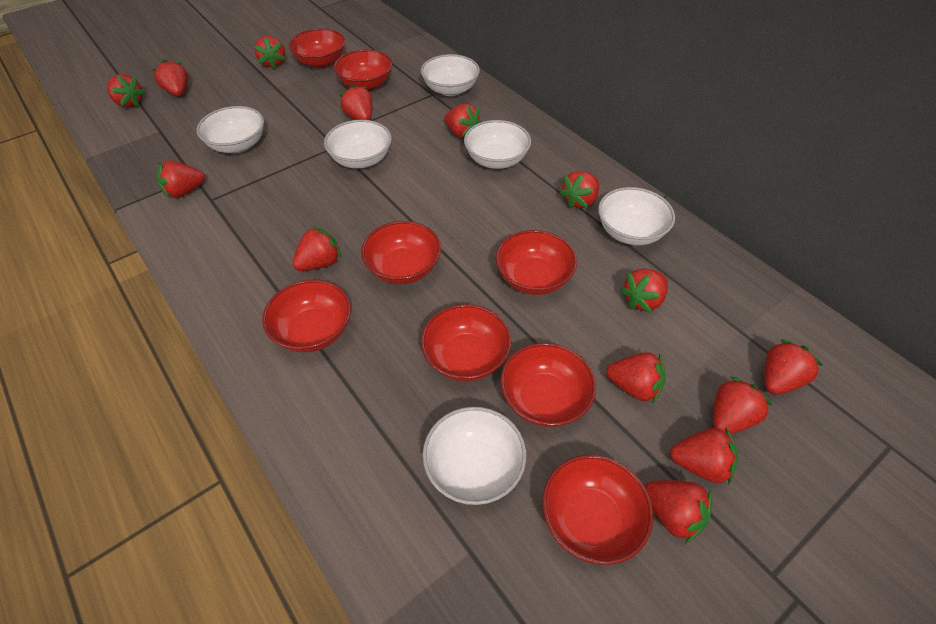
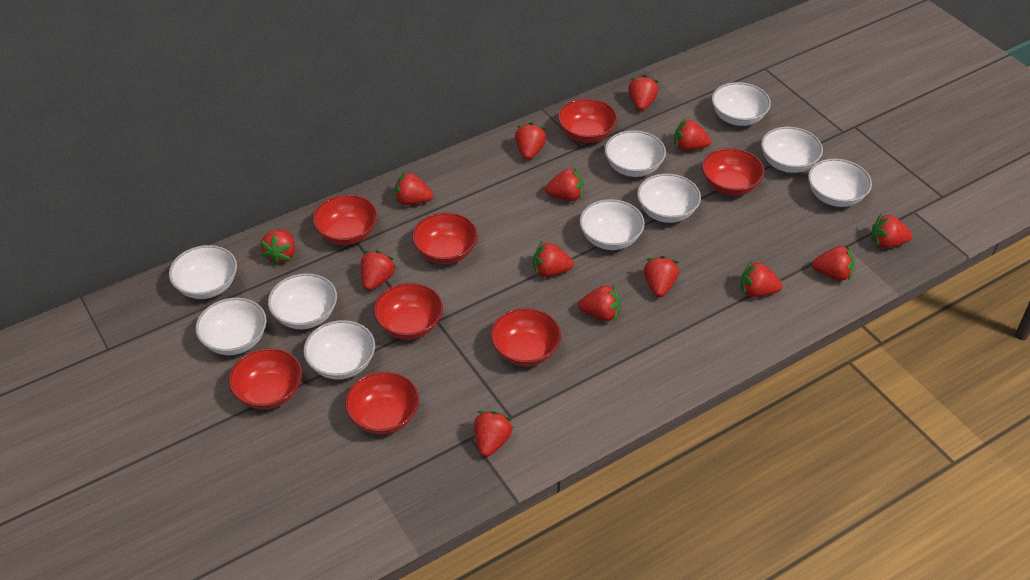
white bowl: [197,106,264,153] [324,120,392,169] [421,54,480,96] [423,407,526,505] [464,120,531,169] [598,187,675,246] = 6 -> [169,245,237,299] [195,298,267,355] [268,273,337,329] [303,320,375,380] [579,199,645,250] [605,130,666,177] [637,173,701,223] [712,82,771,126] [761,127,823,173] [808,159,872,207] = 10

